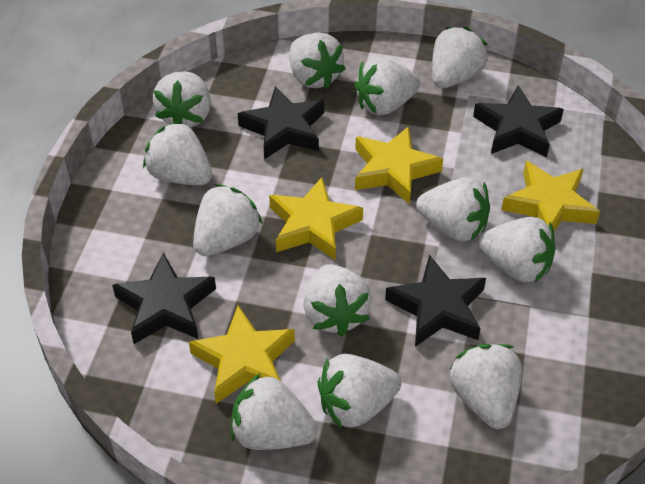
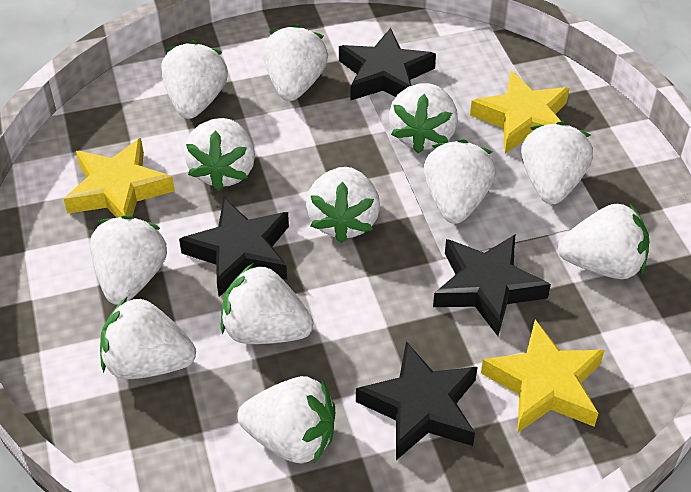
yellow star: [189,305,295,404] [269,177,363,260] [355,126,443,205] [501,161,600,231] = 4 -> [64,138,175,218] [470,71,570,154] [481,320,605,433] = 3

